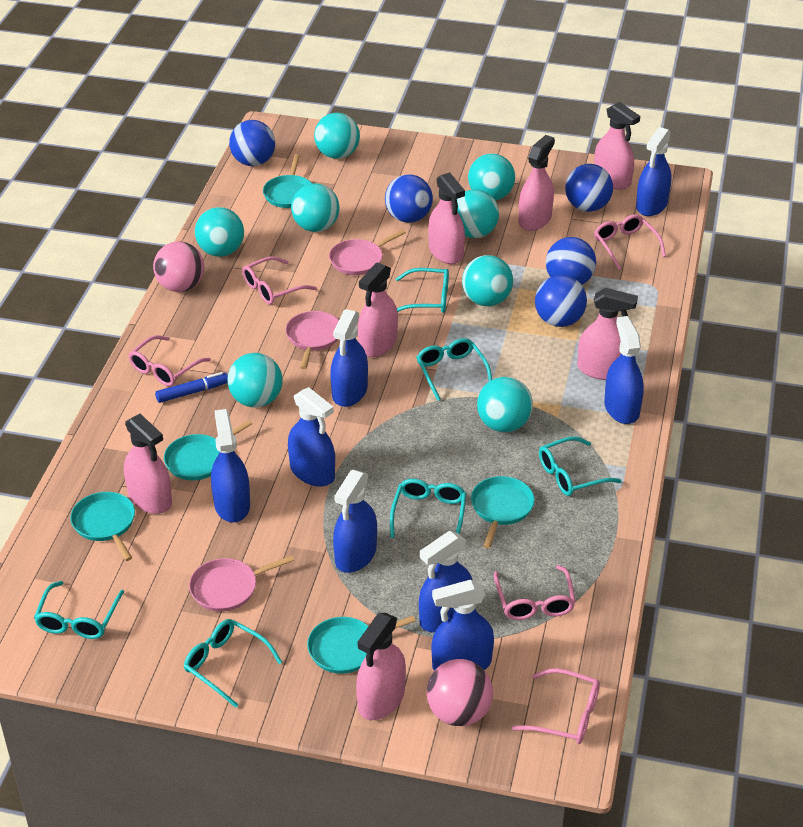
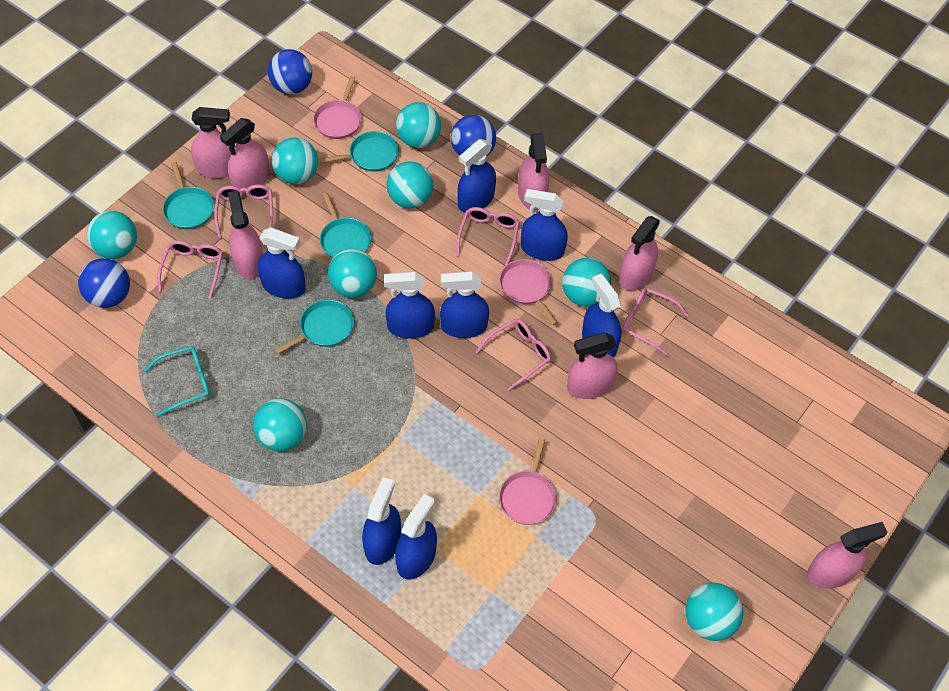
blue ball: [229,120,275,166] [385,174,433,223] [535,275,587,327] [546,237,596,285] [565,164,613,212] = 5 -> [78,258,130,308] [268,49,312,94] [451,115,496,156] = 3
blue marker: [155,372,228,403] = 1 -> none = 0
pink ball: [153,241,204,292] [426,659,493,726] = 2 -> none = 0
turquoise glasses: [34,581,124,639] [184,619,282,708] [390,479,466,538] [396,268,449,313] [416,338,492,401] [539,436,622,496] = 6 -> [144,346,210,416] = 1
turquoise pan: [70,492,135,561] [164,420,252,480] [263,154,312,208] [307,615,416,674] [471,476,535,549] = 5 -> [163,162,214,229] [274,300,354,354] [319,131,399,172] [320,193,372,258] = 4

